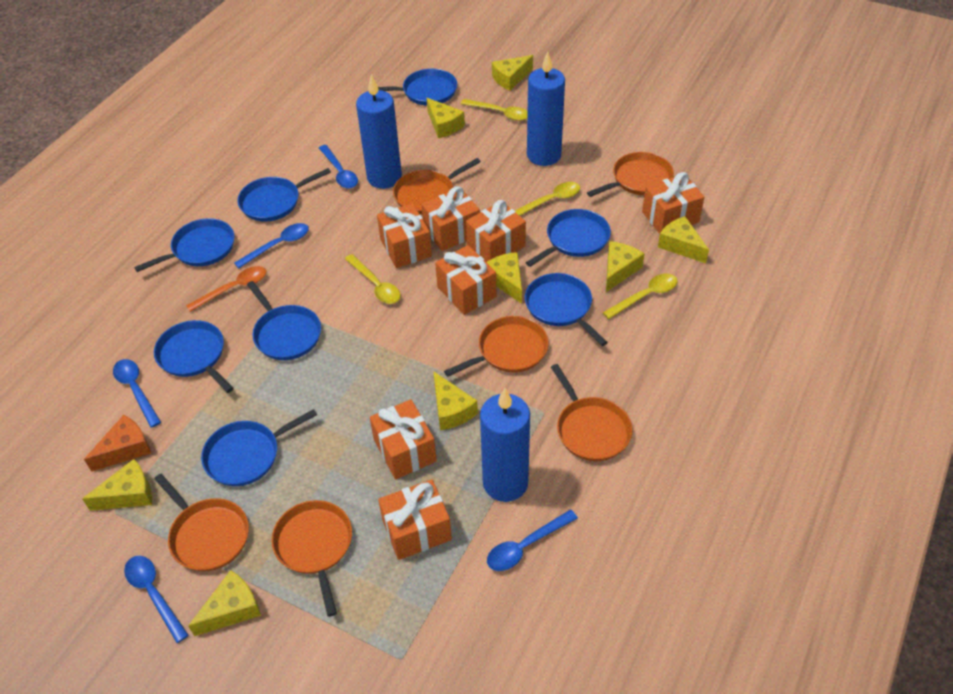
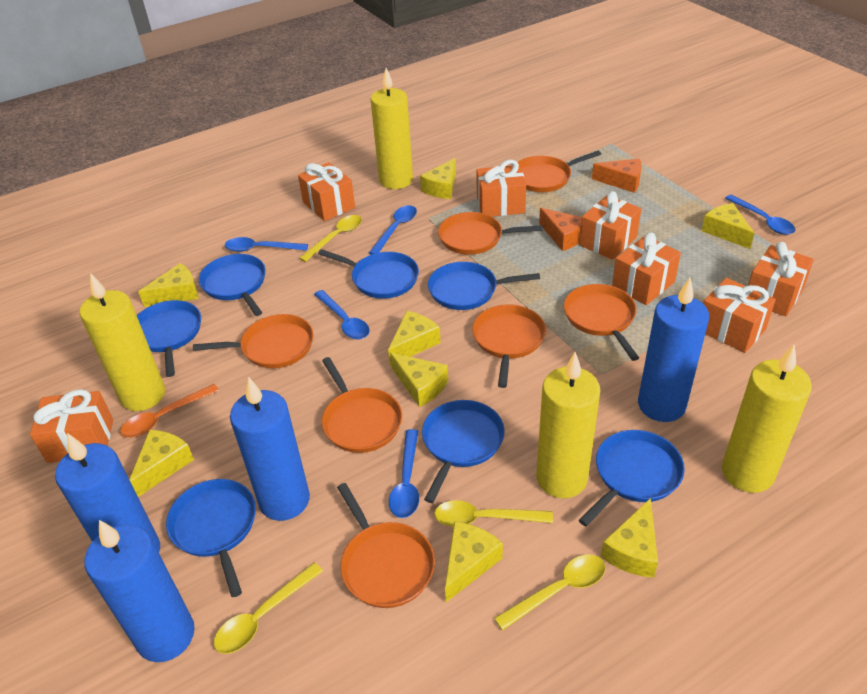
blue candle: [356,74,402,189] [480,388,530,502] [527,51,565,166] = 3 -> [55,433,160,552] [84,520,195,662] [230,377,310,521] [638,278,709,422] = 4
blue pan: [134,218,234,272] [154,320,234,393] [201,409,317,486] [237,168,331,222] [247,281,321,360] [378,69,457,106] [525,273,608,346] [526,209,611,267] = 8 -> [137,300,201,377] [166,479,256,597] [199,254,266,316] [318,249,419,299] [422,400,505,503] [428,262,540,310] [579,430,685,526] = 7
orange cheese: [84,415,151,472] = 1 -> [539,208,582,251] [592,159,642,193] = 2
orange pan: [154,474,249,571] [271,500,352,617] [393,158,481,214] [444,316,549,377] [551,364,633,461] [587,152,674,197] = 6 -> [193,314,314,368] [322,357,402,453] [337,483,435,608] [438,212,543,255] [472,304,546,388] [518,151,601,192] [564,284,639,361] = 7
yellow candle: none = 0 -> [80,273,165,411] [371,68,413,189] [536,352,601,498] [722,344,812,493] = 4

